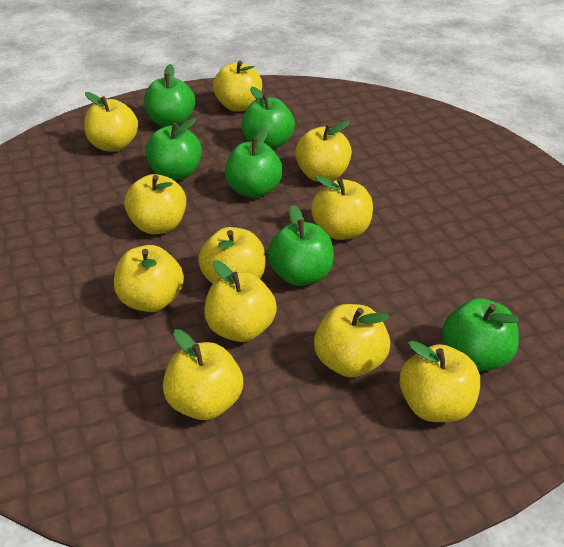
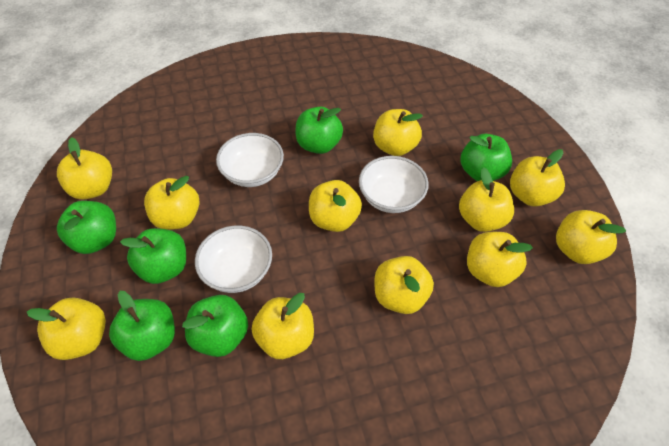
white bowl: none = 0 -> [195,226,272,293] [216,133,284,187] [359,156,429,213] = 3

